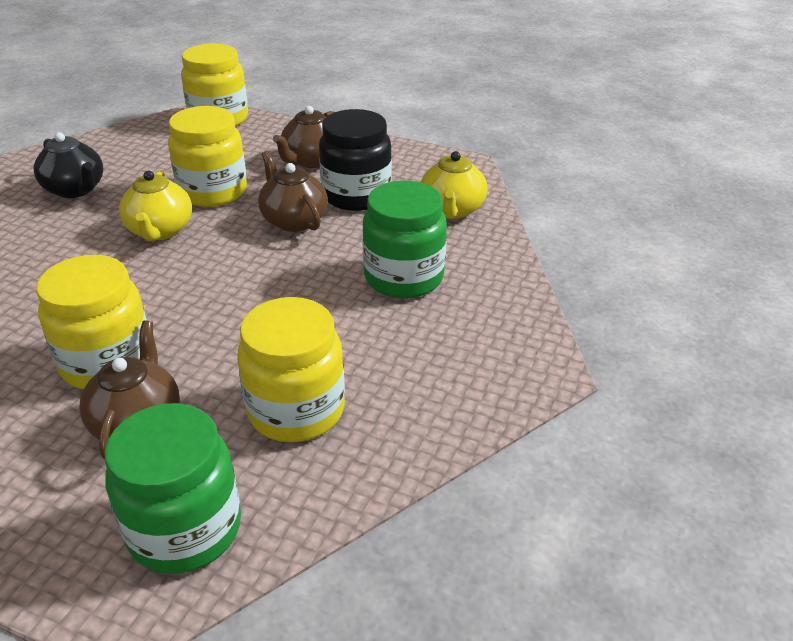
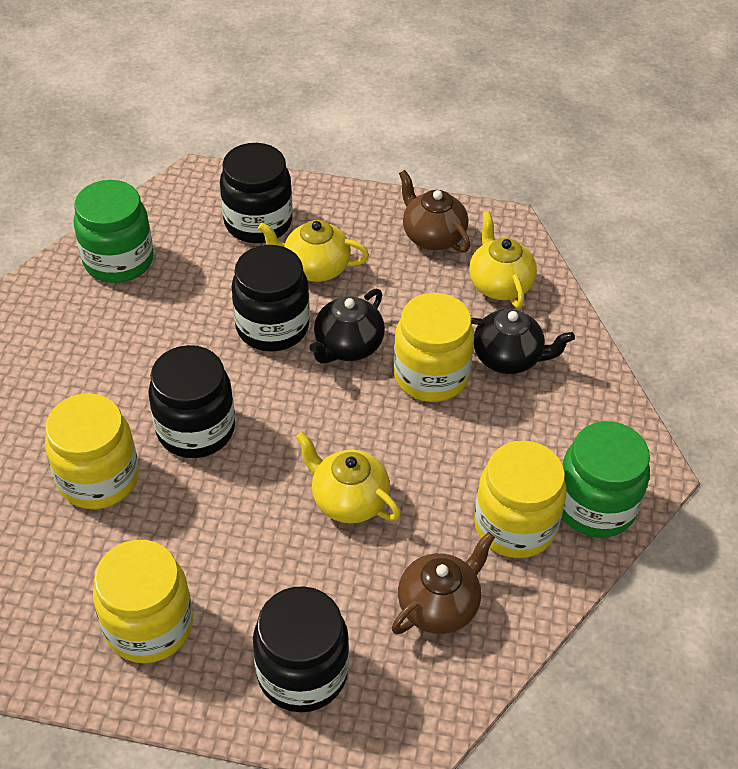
black jar: [319,109,392,211] = 1 -> [148,345,235,458] [220,143,292,243] [231,245,310,352] [253,586,349,712] = 4
black teapot: [34,132,103,198] = 1 -> [309,289,385,364] [471,309,575,374] = 2
brown teapot: [79,321,180,460] [258,151,328,232] [273,106,334,168] = 3 -> [392,532,495,634] [399,170,470,253] = 2
yellow teapot: [119,170,192,241] [421,151,487,219] = 2 -> [258,220,369,282] [296,432,401,523] [469,211,537,308] = 3

